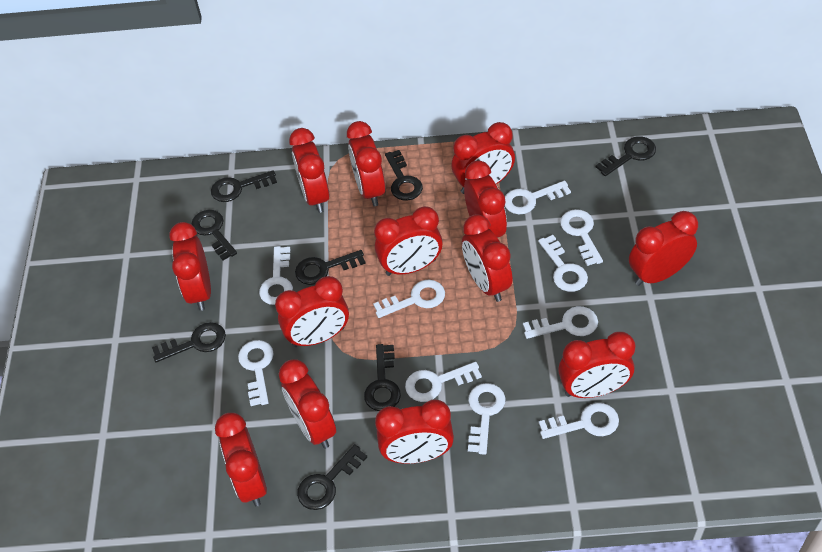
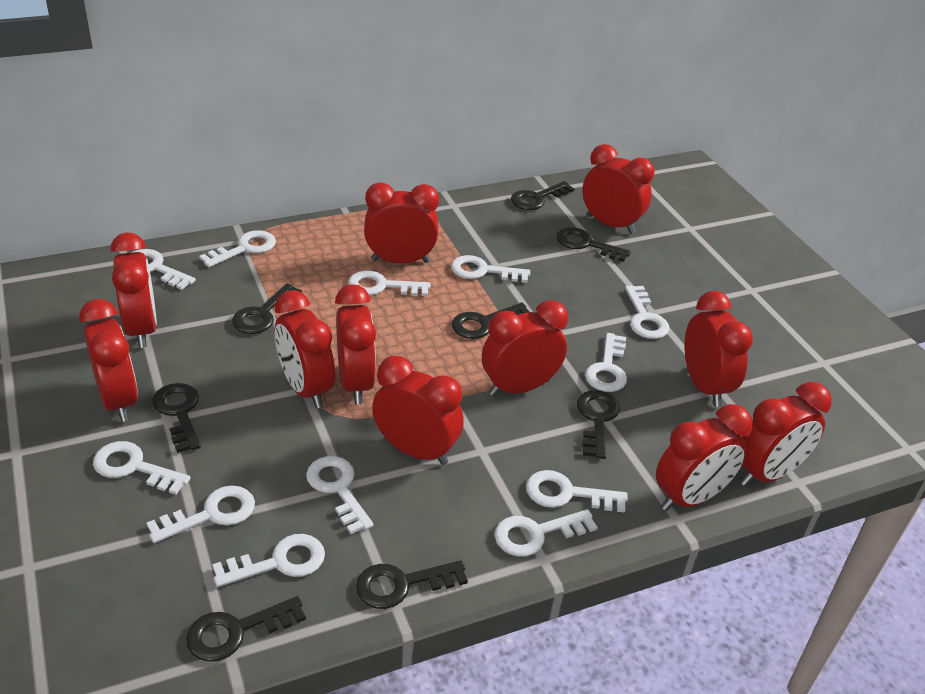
red clock: [169,222,211,311] [215,413,267,507] [275,276,349,347] [279,360,336,449] [289,128,330,213] [347,121,385,206] [374,206,443,276] [375,400,454,464] [451,122,515,194] [462,214,513,302] [464,160,507,238] [558,332,635,398] [629,211,698,286] = 13 -> [79,299,138,422] [111,232,157,348] [275,290,335,408] [335,284,376,404] [364,182,439,263] [372,356,464,465] [482,300,568,396] [582,144,654,234] [656,404,752,511] [685,291,753,407] [740,382,832,486] = 11
white key: [238,340,274,406] [259,246,293,305] [373,280,445,318] [405,362,482,402] [468,383,505,455] [505,181,571,214] [523,306,598,339] [538,235,588,292] [539,403,619,439] [560,209,603,266] = 10 -> [93,441,190,495] [131,249,196,290] [146,486,255,543] [199,230,276,267] [212,534,325,587] [306,456,374,534] [348,270,431,296] [451,255,530,283] [495,509,598,557] [526,470,628,513] [585,333,627,392] [625,285,669,339] = 12

